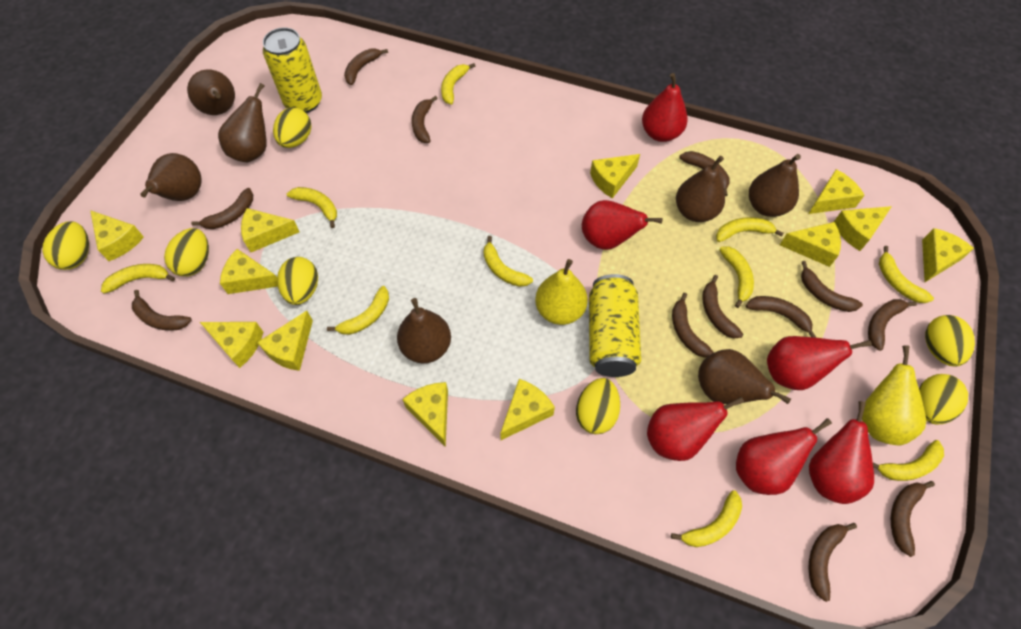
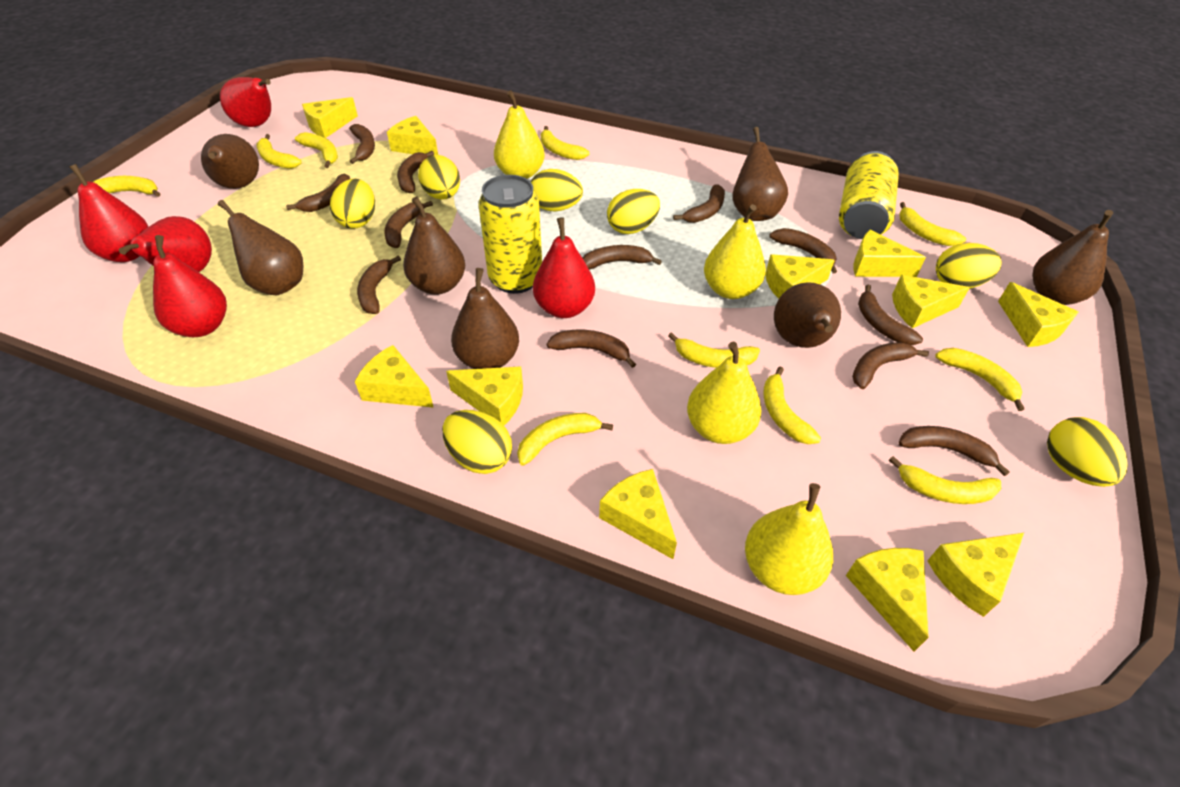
red pear: [582,200,663,250] [642,73,688,142] [647,397,744,461] [736,418,832,495] [767,336,872,390] [809,401,874,504] = 6 -> [69,164,149,262] [119,216,212,272] [153,235,227,337] [220,77,271,127] [533,217,595,318] = 5
yellow cheese: [90,210,144,261] [200,322,263,368] [220,249,278,294] [241,208,299,252] [257,311,313,371] [402,382,448,447] [500,379,555,440] [590,154,640,198] [780,222,841,267] [808,169,865,214] [834,206,892,251] [922,228,974,282] = 12 -> [302,97,358,138] [355,345,434,408] [387,116,438,155] [446,366,523,425] [599,469,677,559] [765,254,835,299] [846,548,929,652] [854,230,926,277] [892,275,970,328] [928,533,1024,617] [998,282,1078,347] = 11
yellow pear: [535,259,588,325] [862,345,926,445] = 2 -> [494,90,545,179] [687,342,761,444] [704,204,766,299] [745,483,833,595] = 4

